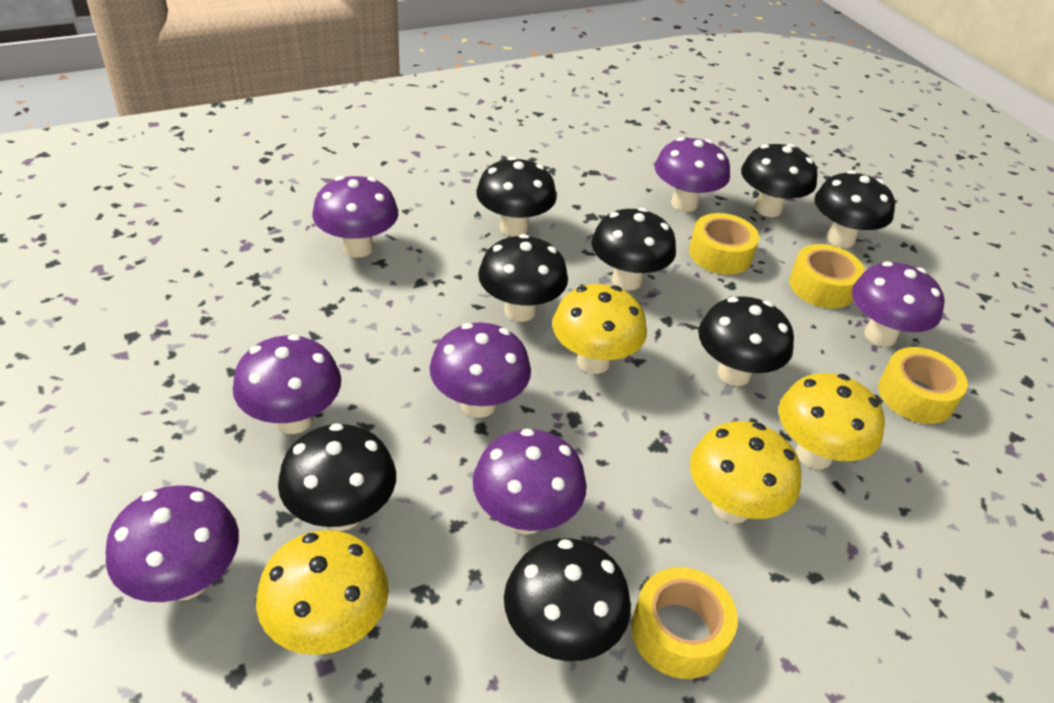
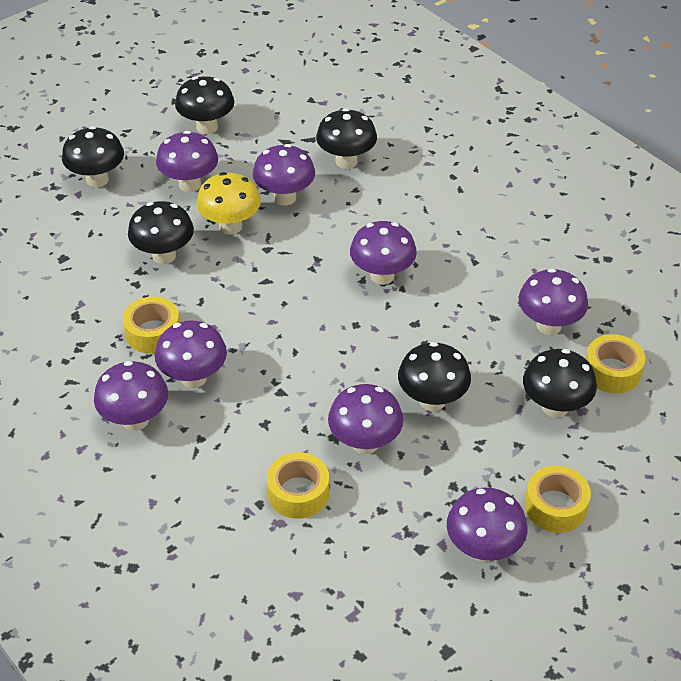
black mushroom: [278,423,396,531] [476,157,557,237] [478,234,568,322] [504,538,631,661] [591,208,676,290] [698,296,794,386] [741,144,817,217] [814,170,895,248] = 8 -> [62,126,124,187] [128,201,194,264] [175,76,234,134] [316,108,377,169] [398,342,471,411] [523,349,597,418] = 6
purple mushroom: [106,485,239,602] [233,334,341,434] [312,176,398,258] [429,322,531,418] [473,428,587,535] [655,137,730,212] [852,262,944,347] = 7 -> [94,361,168,431] [155,320,227,388] [156,131,218,192] [253,144,315,205] [328,384,403,454] [350,221,417,285] [447,487,527,562] [519,268,588,335] = 8
yellow mushroom: [256,530,389,655] [552,284,647,374] [690,421,801,523] [779,373,885,469] = 4 -> [196,172,261,235] = 1

